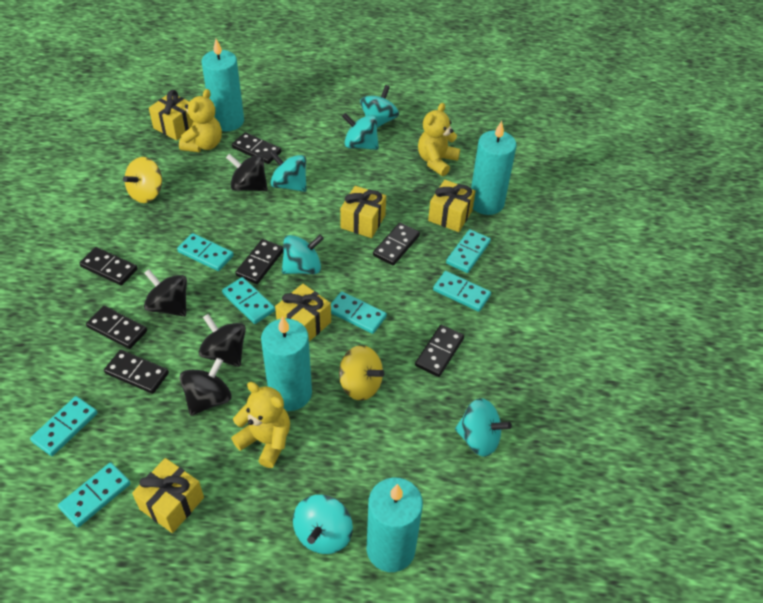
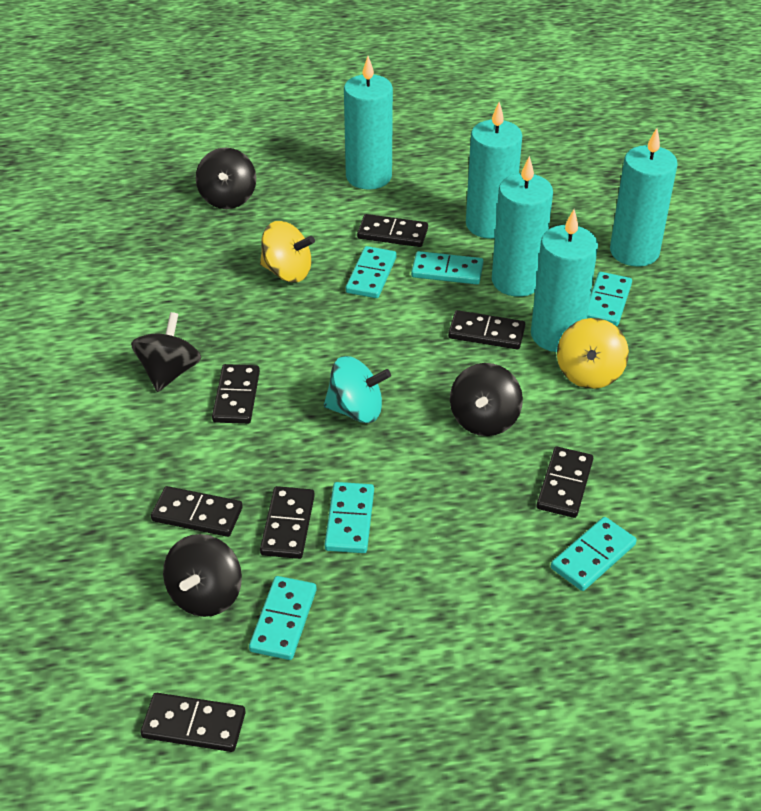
turquoise candle: [202,39,244,131] [261,316,312,411] [367,478,423,572] [471,121,516,215] = 4 -> [344,56,393,190] [466,102,522,239] [492,156,553,297] [531,209,598,352] [610,128,678,267] = 5
turquoise domino: [30,396,97,456] [58,462,131,527] [177,233,233,271] [222,277,275,324] [331,291,387,334] [433,271,491,312] [446,229,491,273] = 7 -> [249,576,316,660] [325,482,374,553] [346,246,397,298] [411,251,483,284] [551,517,637,591] [587,272,632,326] = 6
turquoise spinning top: [270,151,307,192] [282,235,324,274] [293,495,353,554] [342,113,379,150] [360,85,399,128] [455,398,512,457] = 6 -> [324,356,391,423] = 1
yellow gift: [132,458,204,533] [149,90,194,140] [275,284,331,341] [340,186,386,238] [428,180,476,232] = 5 -> none = 0
yellow teddy bear: [179,89,222,152] [231,382,290,468] [418,103,460,176] = 3 -> none = 0

